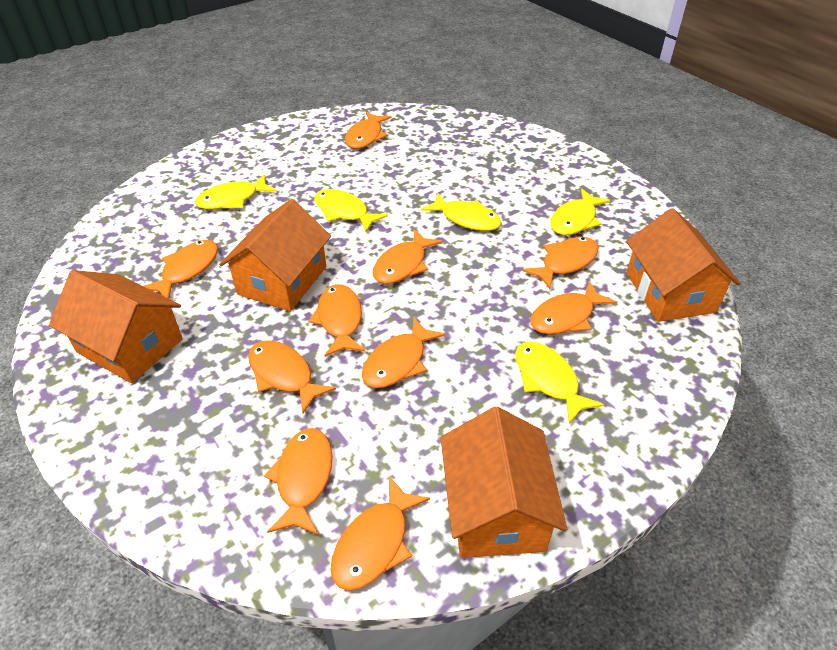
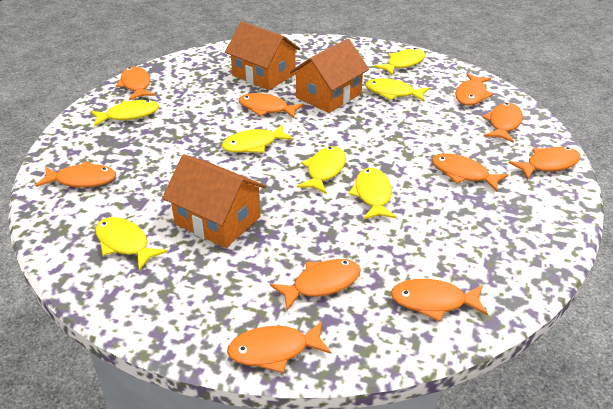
orange house: [49,270,183,383] [219,199,331,312] [441,407,567,558] [626,208,741,322] = 4 -> [162,154,266,248] [225,21,301,90] [290,39,369,113] = 3
yellow fish: [195,174,277,209] [314,189,388,232] [421,193,502,231] [515,342,604,424] [550,189,610,235] = 5 -> [90,100,159,126] [95,217,168,270] [222,124,294,153] [297,146,346,194] [348,168,397,220] [365,78,429,101] [374,48,425,75] = 7

